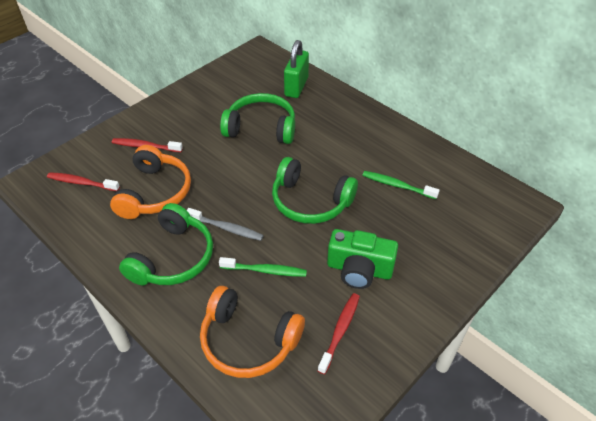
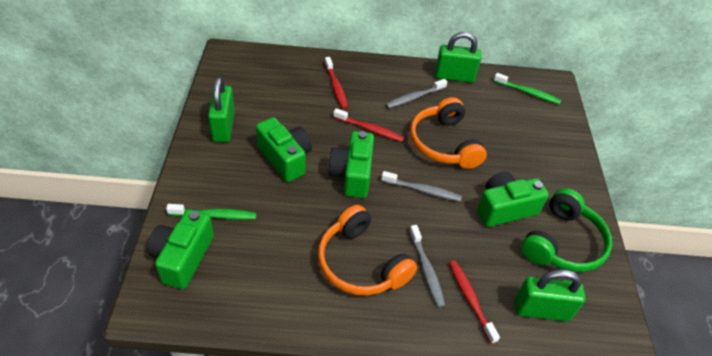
green camera: [327,229,398,289] = 1 -> [147,209,214,289] [256,117,312,182] [328,131,374,198] [477,172,549,227] = 4
green headphones: [119,203,213,286] [220,93,295,144] [272,157,358,224] = 3 -> [521,188,612,272] = 1
green padlock: [284,40,309,98] = 1 -> [208,77,235,142] [435,32,482,83] [515,269,586,321] = 3
grey toothbrush: [187,208,264,241] = 1 -> [381,171,462,201] [386,79,447,108] [409,225,445,308] = 3

